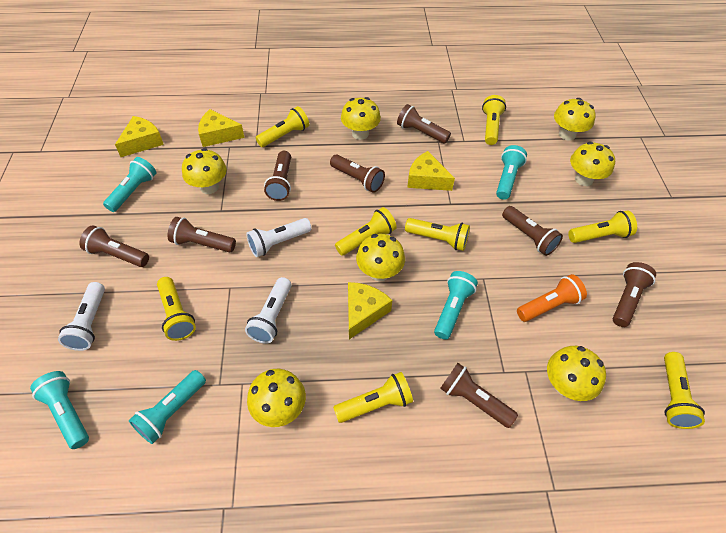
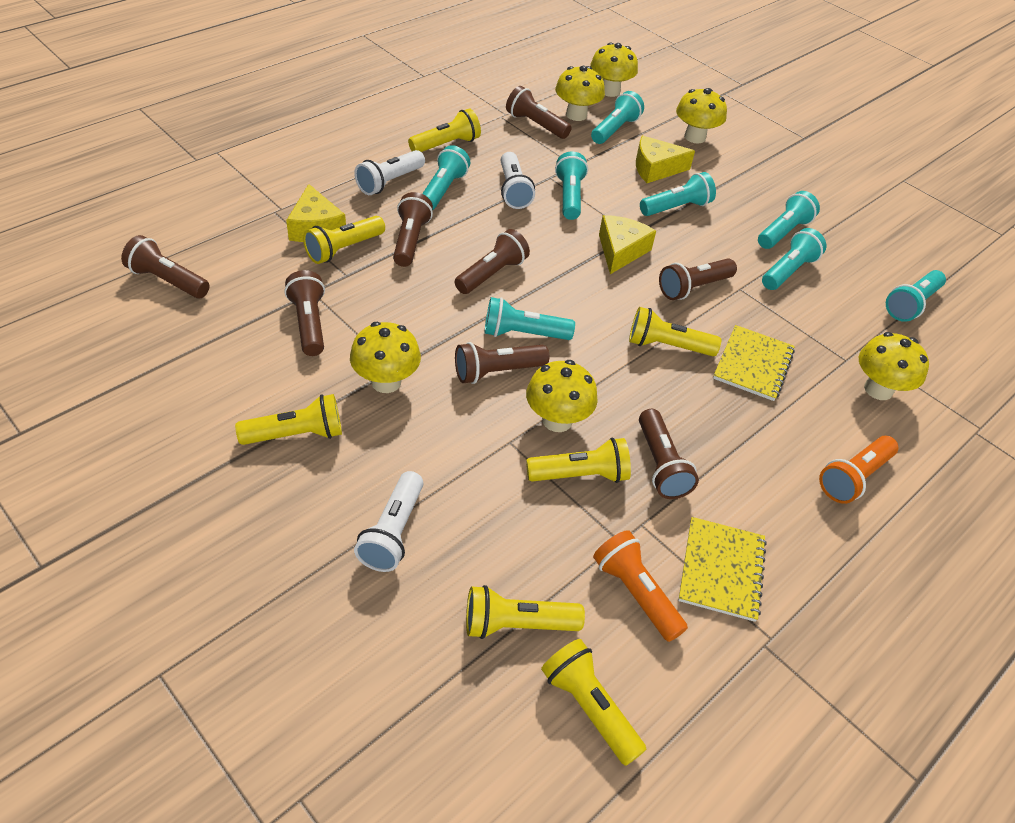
orange flashlight: [517,274,587,322] = 1 -> [593,530,688,642] [819,436,898,504] = 2
turquoise flashlight: [30,371,89,449] [103,157,156,212] [129,370,206,444] [434,271,478,340] [496,145,527,200] = 5 -> [422,145,471,210] [484,297,575,340] [555,152,588,220] [591,91,644,144] [640,172,716,216] [758,191,820,249] [762,228,826,290] [886,270,946,322] = 8
yellow cheese: [115,116,164,157] [198,109,245,147] [348,282,392,339] [407,151,455,191] = 4 -> [286,184,346,242] [599,215,656,274] [636,136,695,183] = 3
yellow flashlight: [157,277,196,341] [256,106,309,147] [333,372,413,423] [335,207,397,256] [405,218,470,251] [482,95,506,145] [568,210,637,243] [664,352,705,429] = 8 -> [235,394,342,445] [303,216,385,264] [408,108,481,152] [466,585,585,639] [526,438,631,483] [541,639,646,766] [629,307,721,356] = 7
yellow mushroom: [182,148,227,194] [247,369,306,427] [341,97,381,140] [356,234,405,282] [547,346,606,401] [554,98,596,141] [570,142,615,186] = 7 -> [350,322,421,393] [526,360,598,432] [555,66,605,121] [590,43,638,97] [676,88,727,143] [859,332,929,400] = 6
yellow notebook: none = 0 -> [678,517,767,622] [713,325,795,401] = 2

